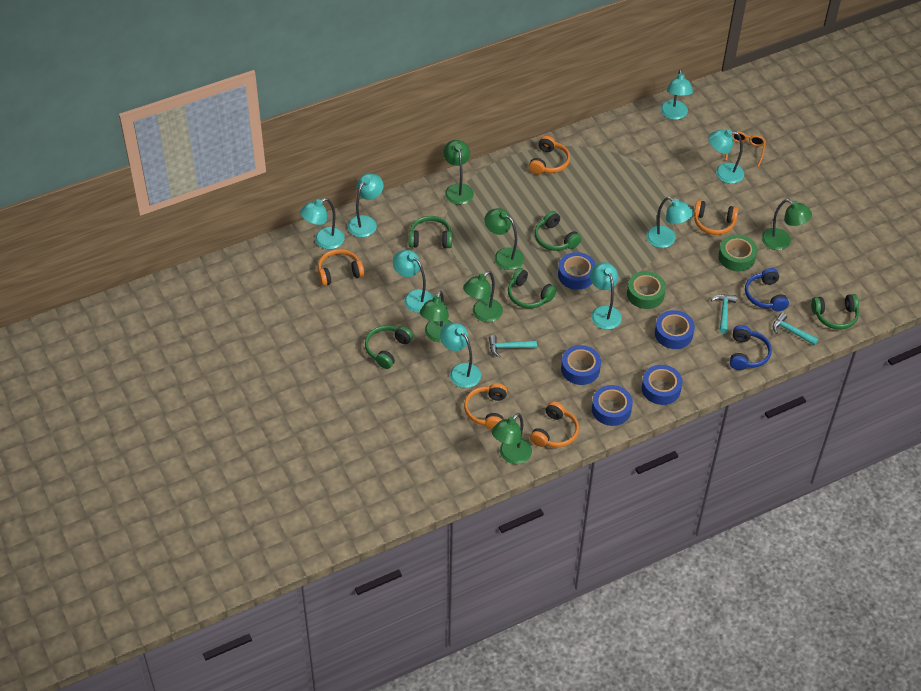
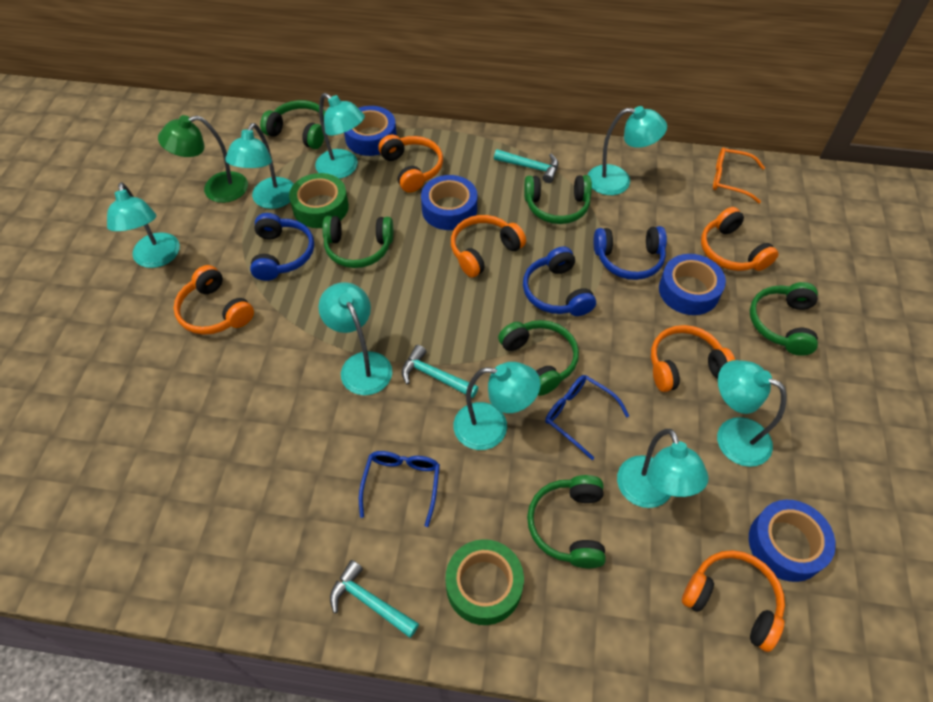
blue glasses: none = 0 -> [359,451,440,527] [545,375,629,460] = 2
blue headphones: [730,325,772,370] [745,268,789,311] = 2 -> [250,213,314,281] [523,247,596,316] [593,226,667,280] = 3
blue tape: [558,252,596,290] [561,345,601,385] [592,385,633,426] [642,365,683,405] [655,310,695,349] = 5 -> [344,106,397,156] [421,175,477,230] [659,254,726,315] [749,500,836,582] = 4
green headphones: [365,325,413,369] [409,216,452,248] [508,268,557,308] [535,211,582,251] [811,294,859,329] = 5 -> [260,100,325,149] [322,216,393,268] [498,320,579,396] [524,175,592,224] [527,475,606,568] [750,282,818,356] = 6
green lamp: [420,291,452,342] [443,140,474,205] [463,271,503,322] [485,208,524,270] [492,413,532,464] [762,199,812,250] = 6 -> [158,115,248,203] = 1
orange headphones: [318,249,365,286] [464,383,507,430] [529,136,570,175] [530,401,579,448] [694,200,738,235] = 5 -> [174,265,254,335] [378,135,443,193] [451,215,526,278] [651,325,735,392] [682,550,785,652] [701,207,779,271] = 6

